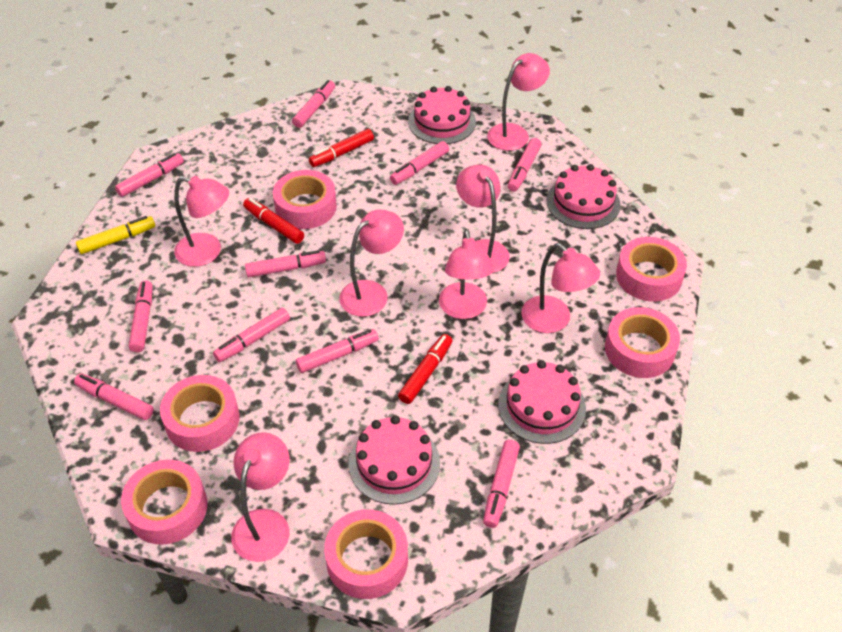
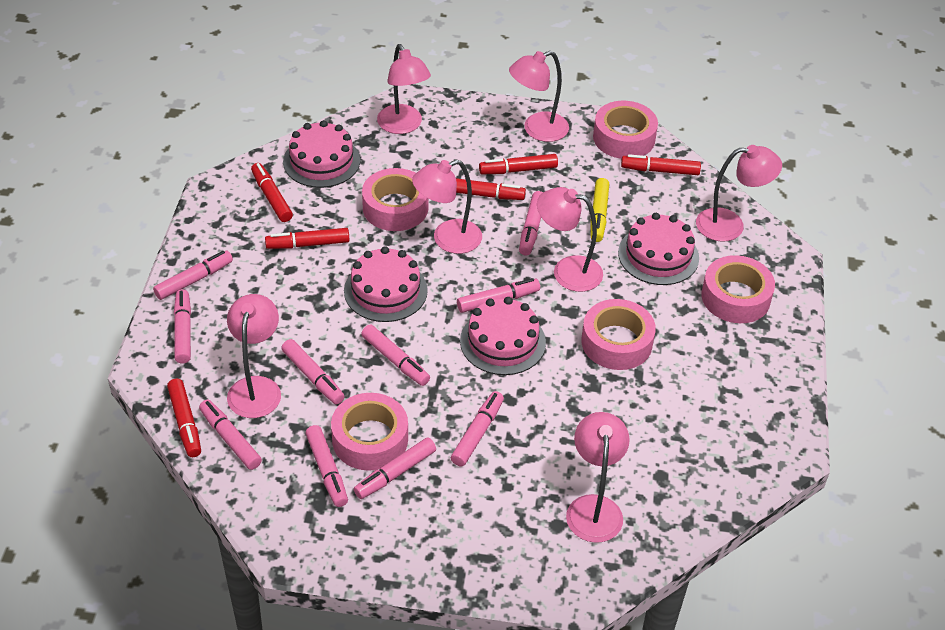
pink tape: [121,460,207,545] [160,375,240,452] [273,170,337,229] [324,509,408,599] [605,307,680,378] [616,237,687,302] = 6 -> [331,393,408,471] [362,168,429,231] [581,299,656,370] [593,101,658,159] [701,255,775,323] = 5
red marker: [243,198,304,244] [309,129,374,167] [398,334,452,404] = 3 -> [167,379,201,457] [251,163,293,222] [265,228,349,249] [456,178,526,200] [479,154,558,174] [621,154,701,175] = 6

